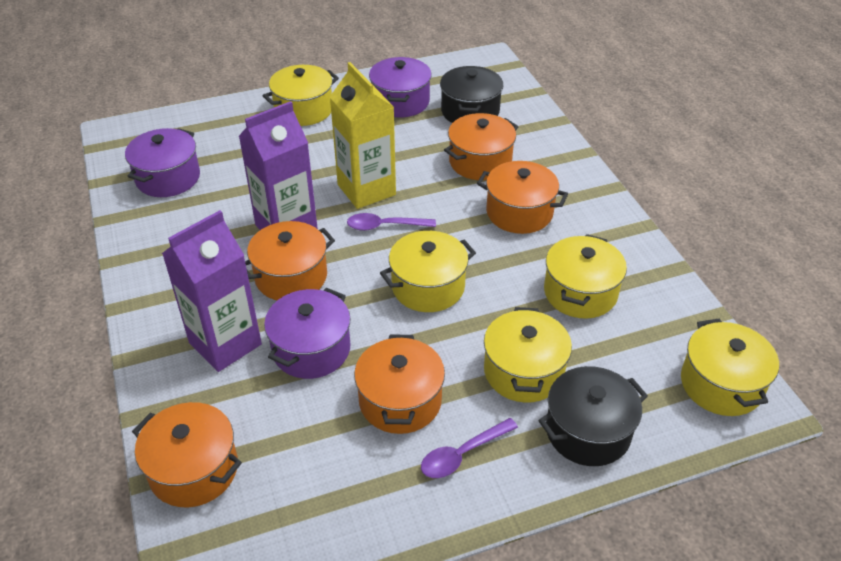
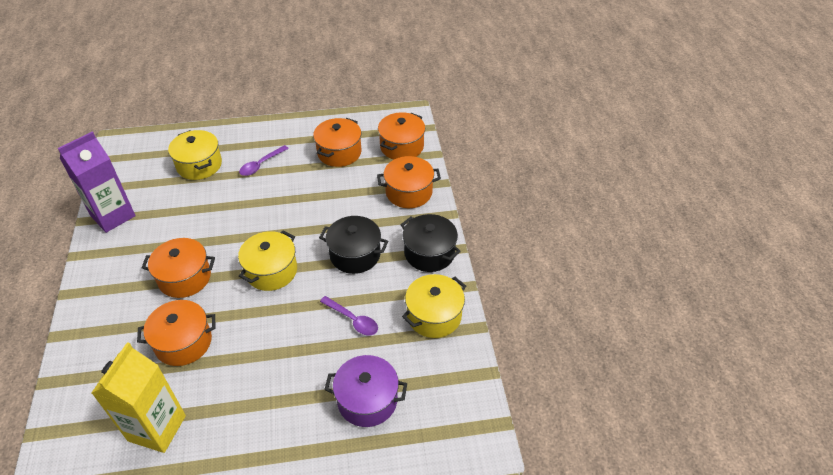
purple carton: [162,210,262,372] [239,101,318,230] = 2 -> [58,132,136,233] = 1
purple pot: [125,128,200,197] [264,288,351,379] [369,57,432,117] = 3 -> [324,355,407,427] = 1
yellow pot: [263,65,339,126] [380,231,476,312] [484,307,572,402] [544,234,627,318] [681,319,779,416] = 5 -> [168,130,222,180] [238,231,297,291] [402,274,466,338] = 3

